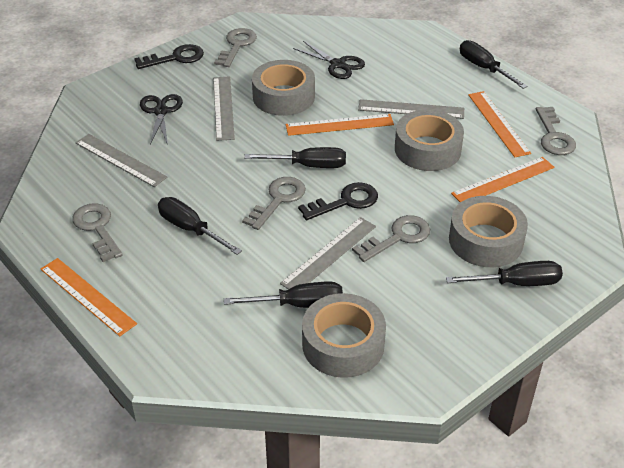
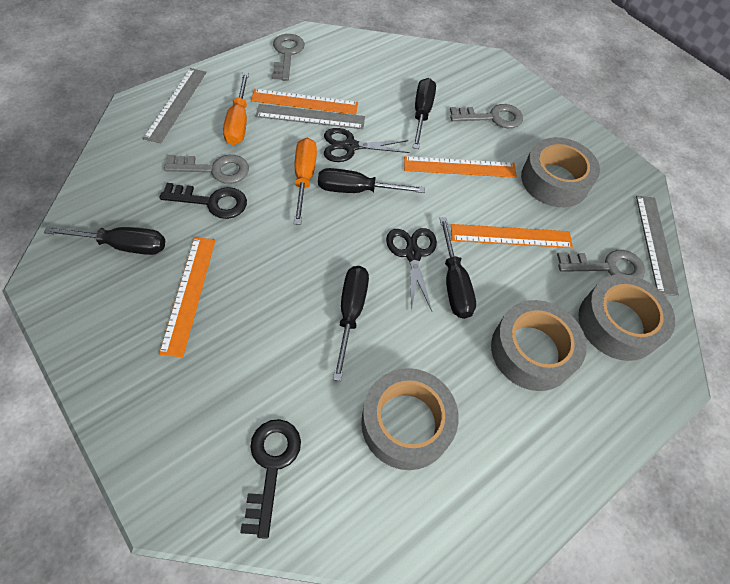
grey key: [72,203,123,262] [214,28,257,67] [242,177,306,230] [352,215,430,262] [536,107,576,155] = 5 -> [164,155,249,184] [271,34,305,81] [450,104,523,128] [557,250,645,279] = 4
grey ruler: [75,134,167,187] [213,76,235,141] [280,217,376,290] [358,99,464,119] = 4 -> [143,68,207,143] [255,104,365,129] [636,196,679,296] = 3
orange screwdriver: none = 0 -> [223,72,249,145] [294,138,317,225] = 2

